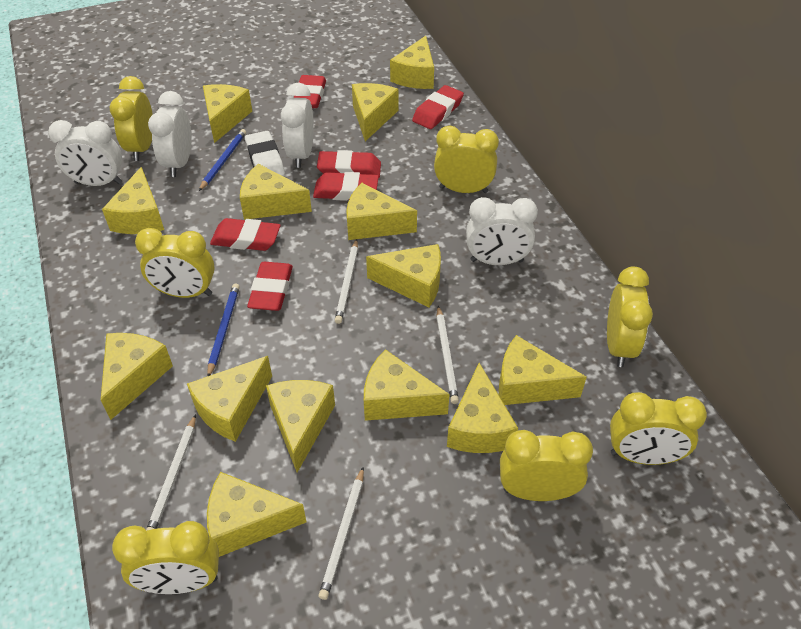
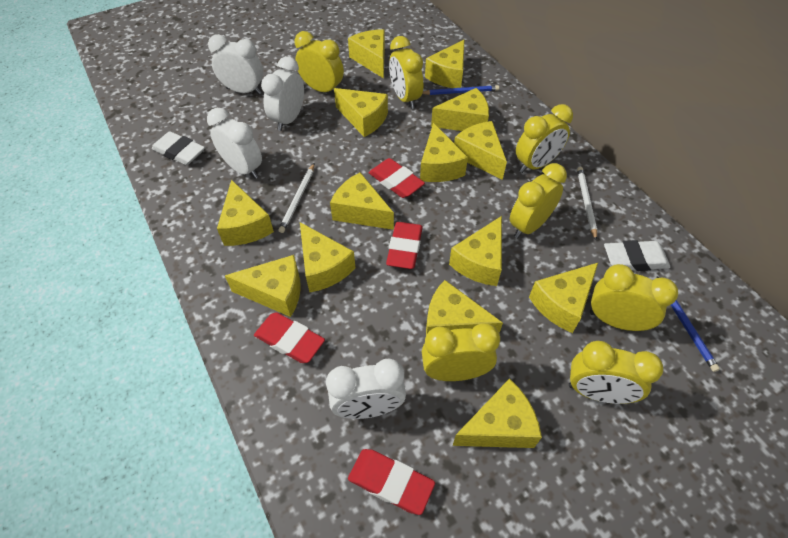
red eraser: [210,218,280,251] [247,262,293,311] [294,75,326,108] [313,172,379,201] [317,150,381,177] [412,85,464,129] = 6 -> [254,312,325,363] [348,449,435,515] [369,158,425,198] [386,222,423,269] = 4
white eraser: [245,131,285,176] = 1 -> [152,131,205,165] [604,240,670,271] = 2
white pencil: [146,414,196,531] [318,467,364,600] [335,239,358,324] [436,306,459,404] = 4 -> [278,164,314,233] [577,167,597,240] = 2

